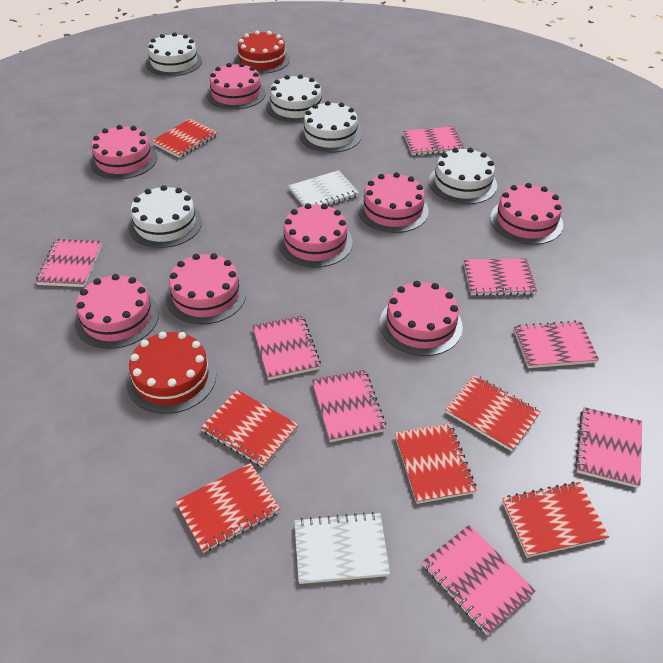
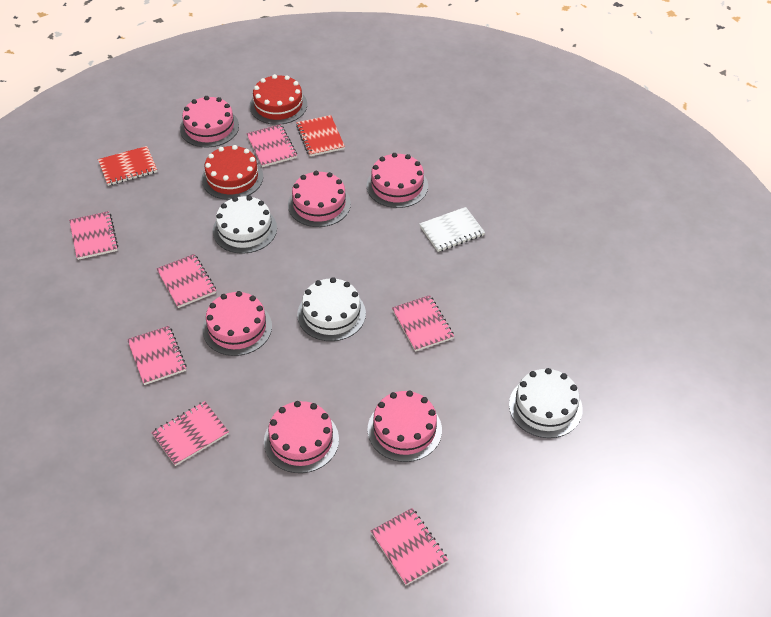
pink cake: [75,274,159,349] [90,125,157,179] [166,253,246,324] [207,63,266,110] [278,203,353,268] [358,172,429,233] [380,281,463,356] [490,183,563,245] = 8 -> [180,96,239,147] [202,291,272,356] [264,401,339,473] [288,171,351,227] [366,153,428,208] [368,390,442,462] = 6
pink notebook: [36,239,102,287] [252,316,321,380] [312,370,386,442] [403,126,465,156] [422,525,536,635] [464,259,537,296] [514,320,599,368] [575,407,642,488] = 8 -> [69,211,118,260] [127,326,187,385] [151,401,229,466] [156,254,216,308] [246,124,297,167] [371,508,448,585] [392,295,454,352] = 7
red notebook: [152,119,218,158] [175,463,280,553] [201,390,298,468] [395,423,477,504] [445,375,541,451] [502,482,609,557] = 6 -> [98,146,157,186] [296,115,345,156] = 2
white cake: [128,185,202,248] [146,33,202,76] [266,74,325,123] [299,101,362,153] [429,148,497,204] = 5 -> [213,196,277,254] [297,277,366,341] [509,368,583,438] = 3
white notebook: [288,170,359,206] [294,512,390,584] = 2 -> [419,207,485,252] = 1

